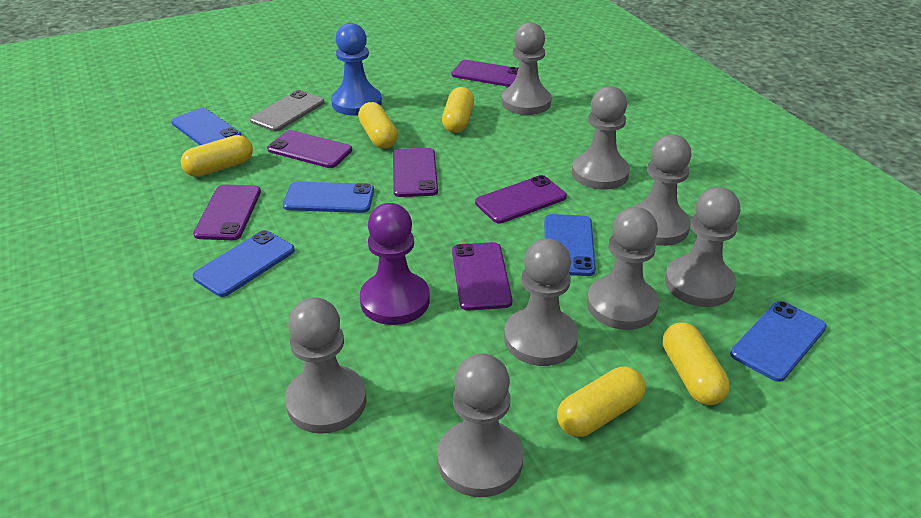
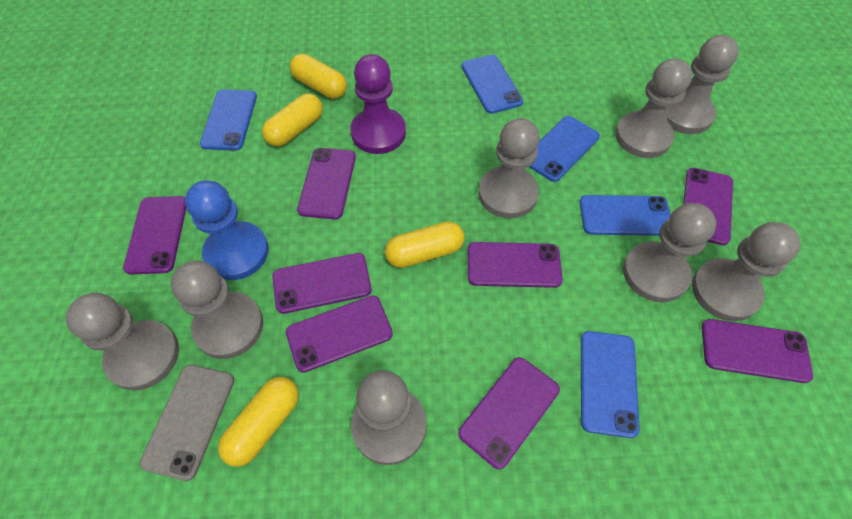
purple phone: [193,184,261,240] [267,130,352,168] [393,148,438,197] [452,60,518,87] [452,242,513,311] [475,175,567,223] = 6 -> [123,196,186,274] [272,253,372,314] [286,296,393,373] [297,148,356,219] [458,357,560,469] [468,242,563,288] [683,168,733,245] [702,319,813,383] = 8
yellow capsule: [181,135,253,177] [358,102,398,149] [442,87,474,133] [557,366,645,437] [663,322,730,405] = 5 -> [218,377,299,467] [262,93,323,147] [290,54,347,99] [385,221,464,268] = 4

